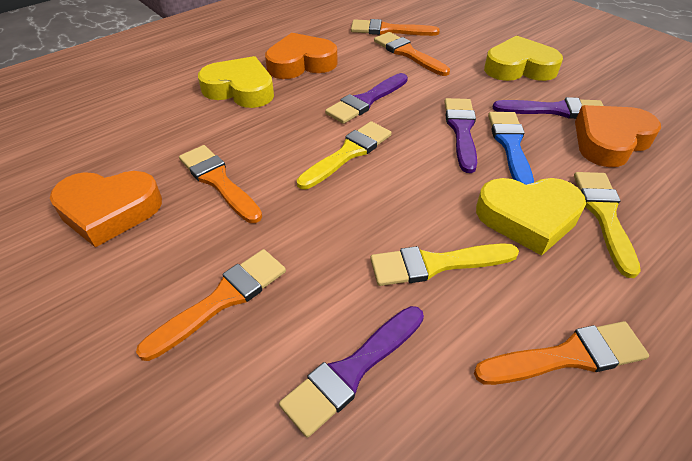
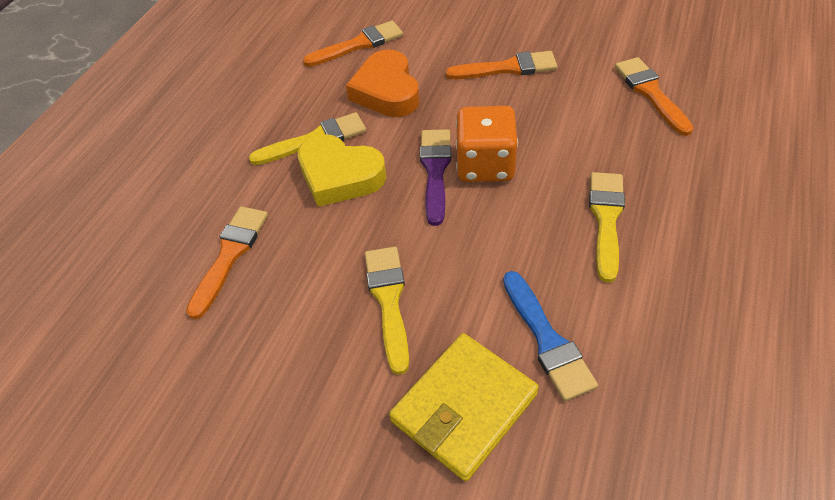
orange brush: [136,249,286,361] [179,145,262,223] [351,19,440,36] [374,32,450,76] [474,321,649,385] = 5 -> [186,206,268,320] [303,21,403,67] [445,51,558,79] [615,57,693,136] = 4
orange dice: none = 0 -> [456,106,518,182] = 1
orange heart: [50,171,162,248] [265,33,337,79] [575,105,661,167] = 3 -> [346,49,420,117] = 1
purple brush: [279,306,424,438] [325,73,408,124] [445,98,477,173] [493,97,604,119] = 4 -> [420,129,451,226] = 1
yellow heart: [198,56,274,108] [476,178,586,256] [484,36,563,81] = 3 -> [298,134,387,207] = 1
yellow wallet: none = 0 -> [389,333,539,481] = 1

